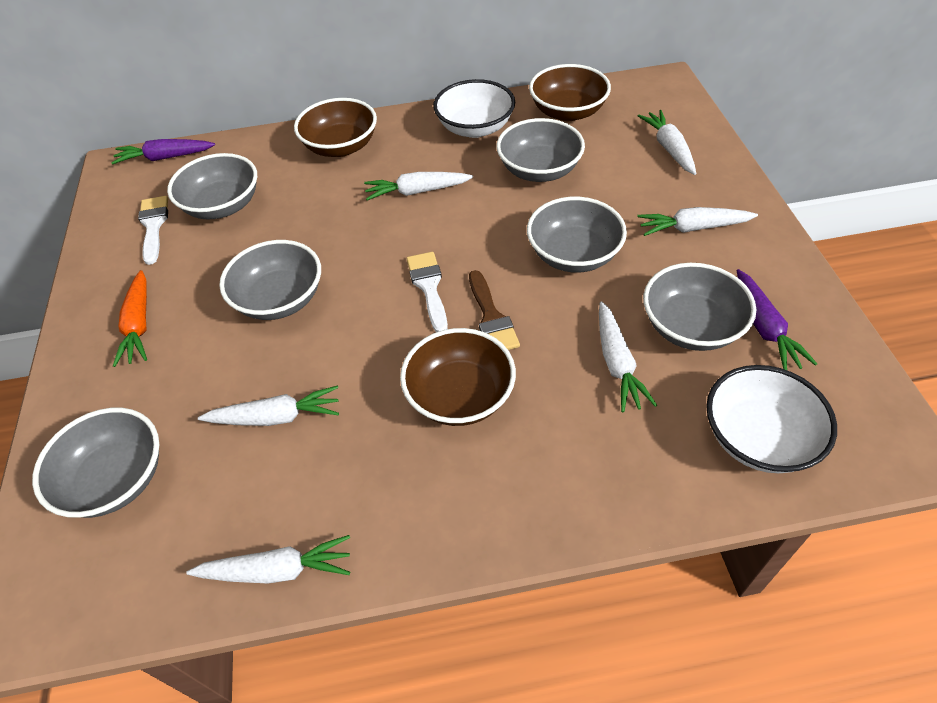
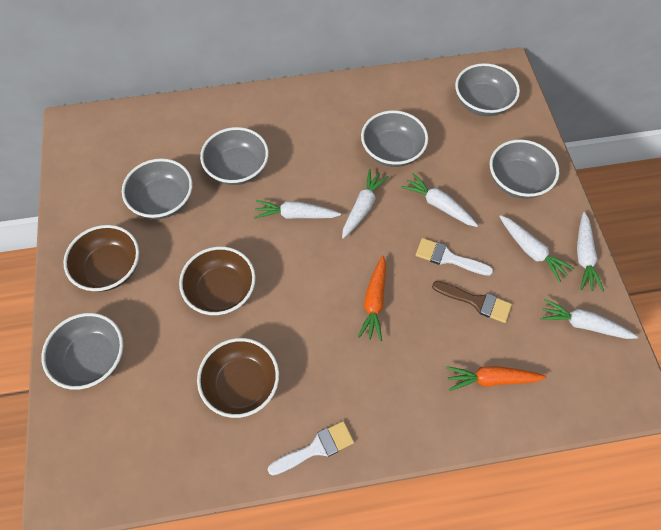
orange carrot: [113,270,147,367] = 1 -> [358,255,386,341] [446,366,547,391] = 2
purple carrot: [111,139,215,164] [737,269,817,370] = 2 -> none = 0
white bowl: [433,79,515,138] [706,365,837,473] = 2 -> none = 0

